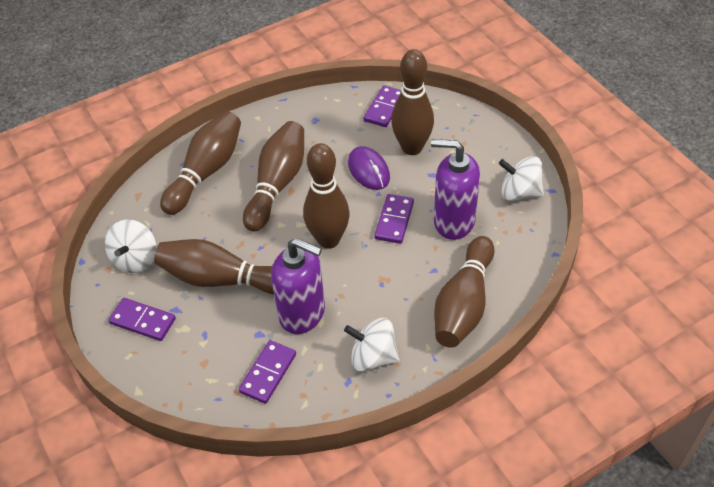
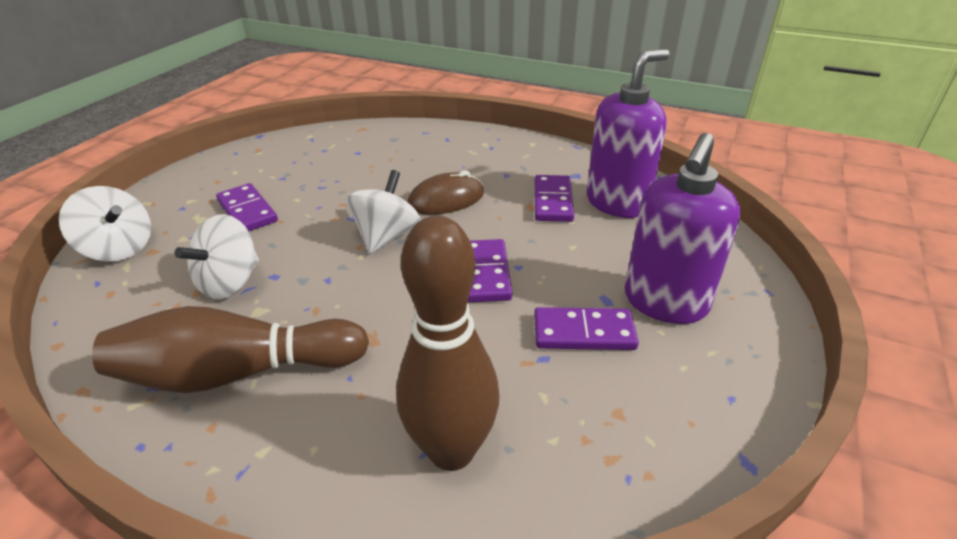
brown bowling pin: [154,239,274,294] [160,111,241,215] [243,121,304,232] [303,143,350,249] [391,49,434,155] [434,236,495,348] = 6 -> [92,306,369,393] [396,216,499,471] = 2
brown mouse: none = 0 -> [408,171,484,215] = 1
purple mouse: [348,146,390,190] = 1 -> none = 0

